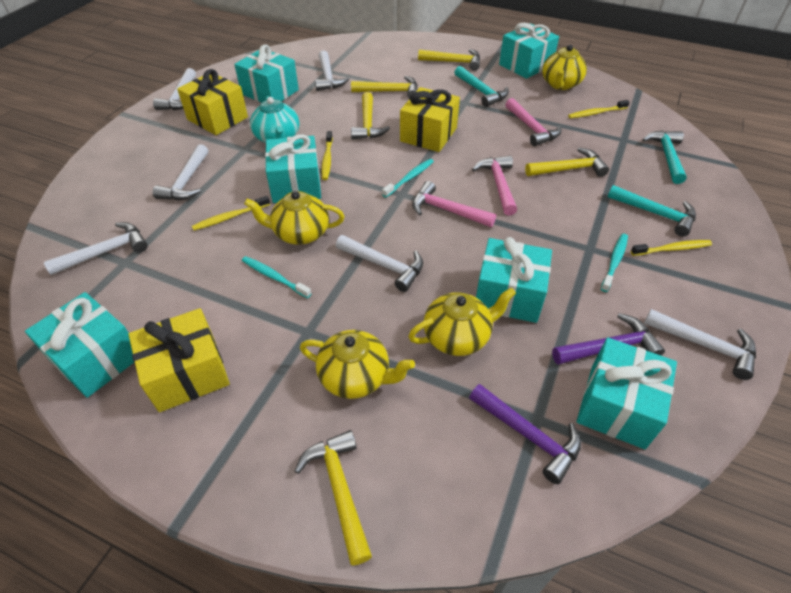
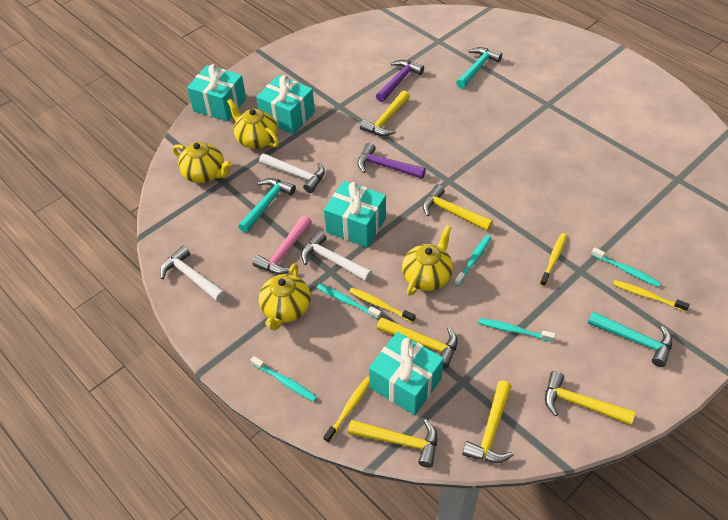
pink hammer: [412,181,496,227] [472,156,517,216] [505,98,561,146] = 3 -> [253,215,312,275] = 1
turquoise gift: [25,292,134,398] [234,44,299,103] [265,134,321,203] [476,237,552,323] [499,23,559,79] [577,338,677,449] = 6 -> [187,64,246,121] [256,75,315,134] [324,181,386,248] [369,332,444,415] = 4
turquoise teapot: [250,96,299,143] = 1 -> none = 0
turquoise toothbrush: [242,256,312,298] [382,159,434,198] [601,234,628,292] = 3 -> [251,356,317,402] [317,284,381,319] [454,235,491,286] [478,318,556,342] [591,247,661,287] = 5
white hammer: [44,222,148,275] [153,68,196,110] [153,144,208,200] [315,50,350,91] [336,235,423,292] [644,309,756,380] = 6 -> [160,246,226,302] [259,153,325,193] [301,231,372,282] = 3
yellow gift: [128,308,230,412] [177,69,248,135] [400,87,460,152] = 3 -> none = 0
yellow hammer: [295,430,372,565] [351,76,417,98] [351,92,390,139] [418,49,480,71] [525,148,609,177] = 5 -> [348,419,437,468] [360,91,410,136] [377,317,458,369] [422,185,493,231] [462,380,514,463] [545,371,635,425] = 6

